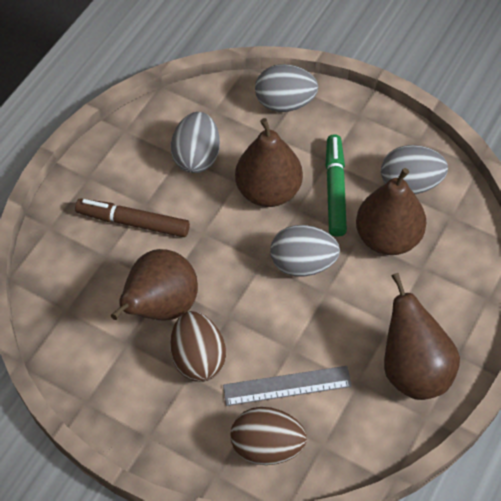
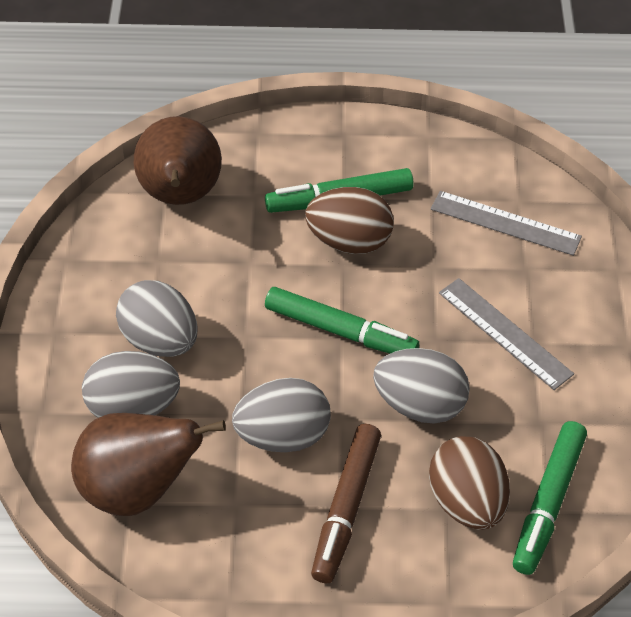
brown pear: [111,249,198,321] [235,118,303,207] [356,168,426,255] [384,273,460,400] = 4 -> [71,413,226,516] [134,116,222,205] = 2
green marker: [325,134,347,237] = 1 -> [265,168,414,213] [265,287,419,354] [513,421,587,575] = 3
grey ruler: [223,366,352,406] = 1 -> [431,191,582,256] [439,278,574,390] = 2

